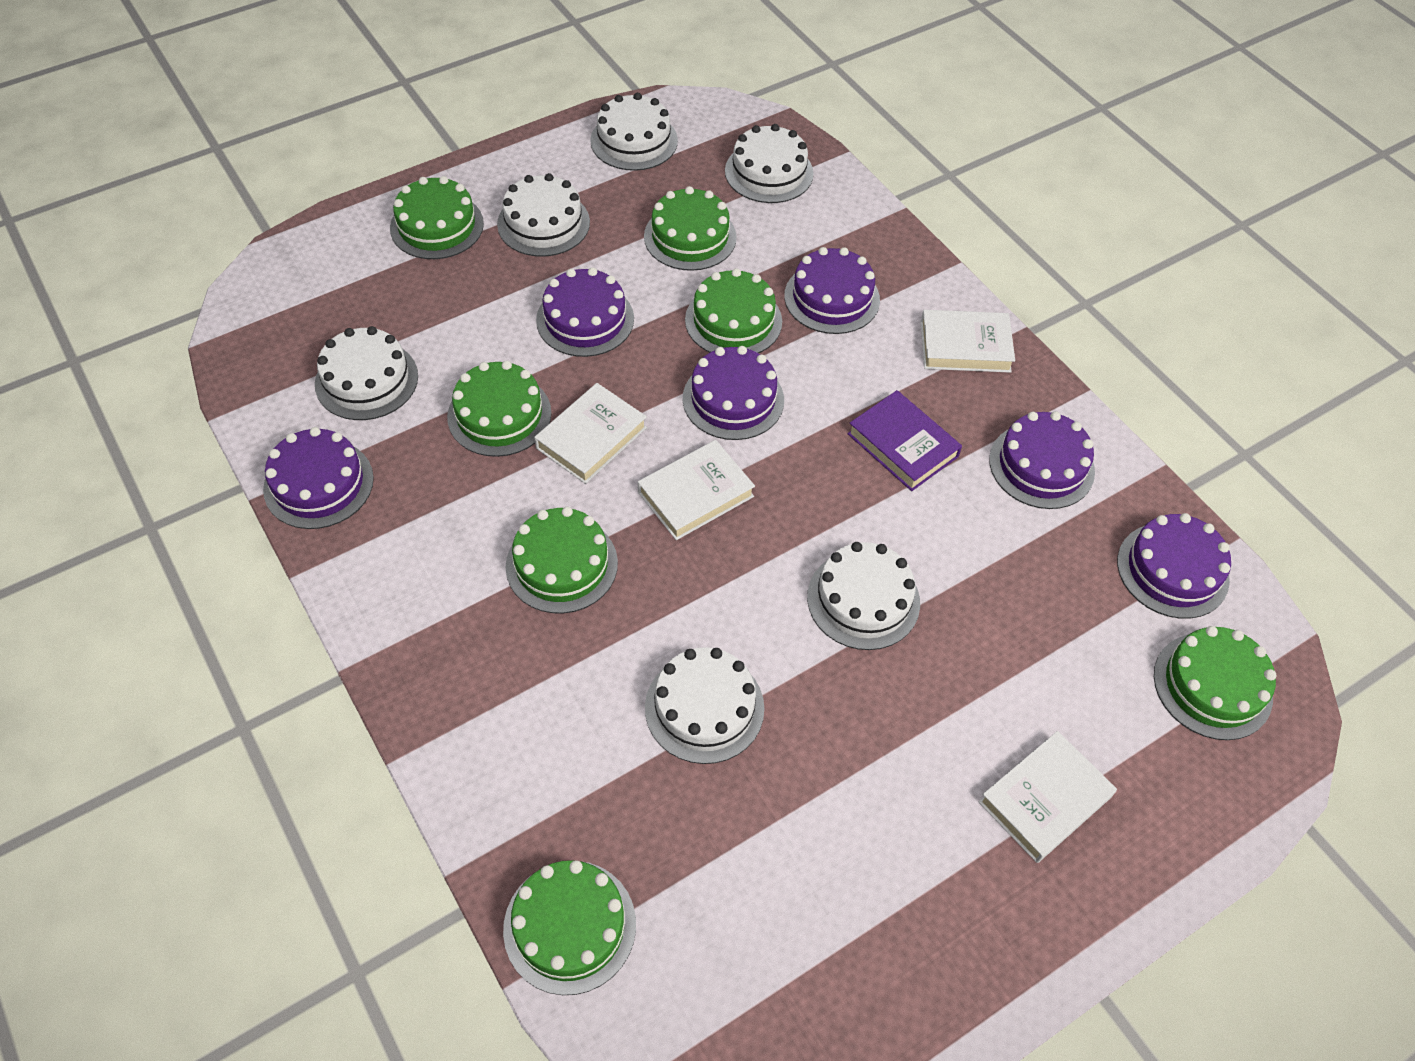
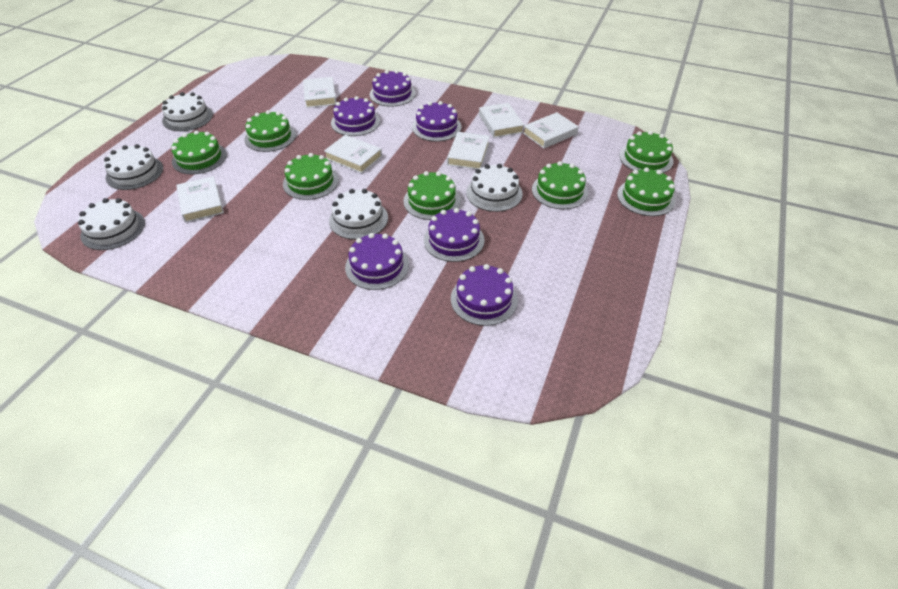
purple book: [848,390,962,491] = 1 -> none = 0
white book: [534,383,647,484] [638,440,755,540] [921,310,1015,373] [979,731,1117,863] = 4 -> [176,176,224,223] [303,77,336,108] [324,135,382,173] [447,132,490,169] [479,103,524,138] [523,112,579,148] = 6
white cake: [315,326,418,420] [497,173,590,257] [590,93,678,171] [645,647,764,764] [725,124,814,203] [807,542,920,650] = 6 -> [78,198,145,250] [104,144,163,190] [162,92,213,131] [329,189,388,239] [466,164,523,212] = 5

